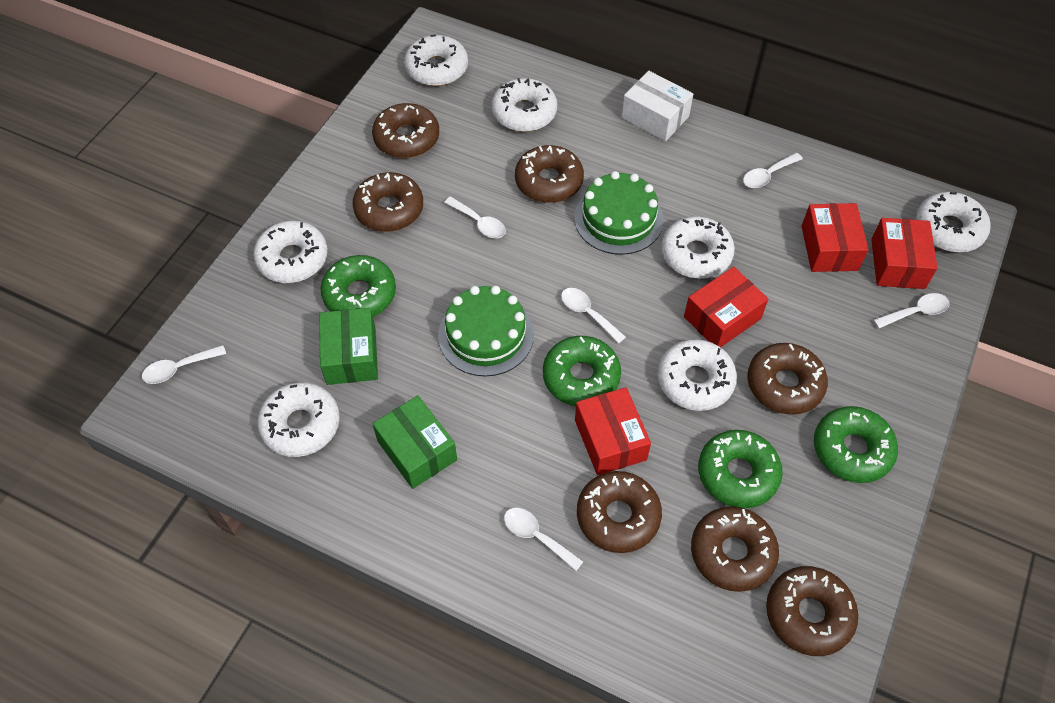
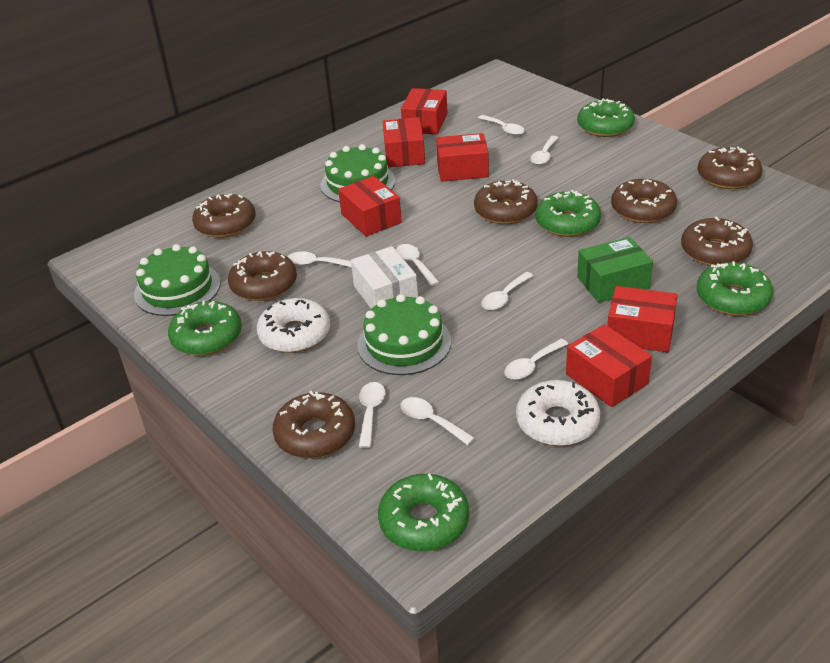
green box: [319,308,378,385] [373,395,457,489] = 2 -> [577,237,653,303] = 1
green cake: [438,286,534,376] [574,171,663,255] = 2 -> [134,244,221,316] [321,144,396,202] [357,294,451,375] = 3
green donut: [321,255,396,317] [543,336,621,406] [698,430,783,508] [814,406,898,483] = 4 -> [168,300,242,356] [378,473,469,551] [536,190,601,237] [577,98,635,137] [696,261,773,316] = 5
red box: [575,387,651,475] [684,267,768,347] [801,203,869,272] [871,218,938,289] = 4 -> [338,176,402,237] [383,117,425,167] [401,88,448,135] [436,133,489,182] [566,324,652,407] [607,286,677,353] = 6
white donut: [253,220,328,283] [257,382,340,457] [404,34,468,86] [492,78,557,132] [658,339,737,411] [661,216,735,279] [916,192,991,252] = 7 -> [257,298,330,353] [516,380,600,446] = 2
white spoon: [142,345,226,384] [444,196,506,238] [504,508,584,571] [561,288,626,344] [743,153,803,188] [873,293,950,328] = 6 -> [288,251,352,267] [359,382,385,448] [396,244,440,286] [401,397,475,445] [478,115,525,136] [481,272,533,310] [504,339,568,380] [530,136,559,165] = 8

